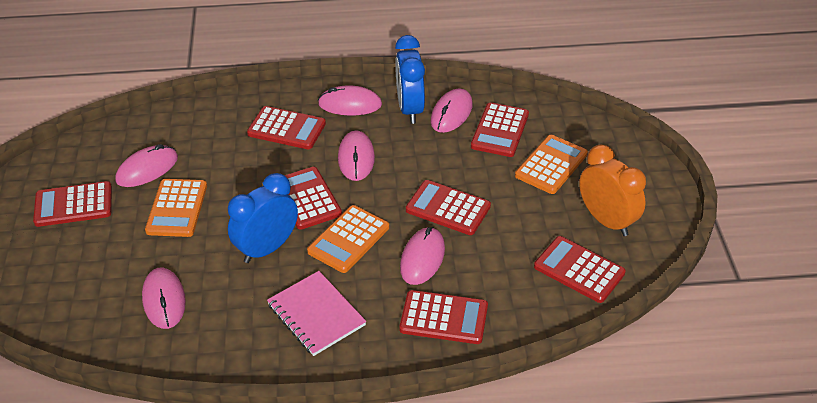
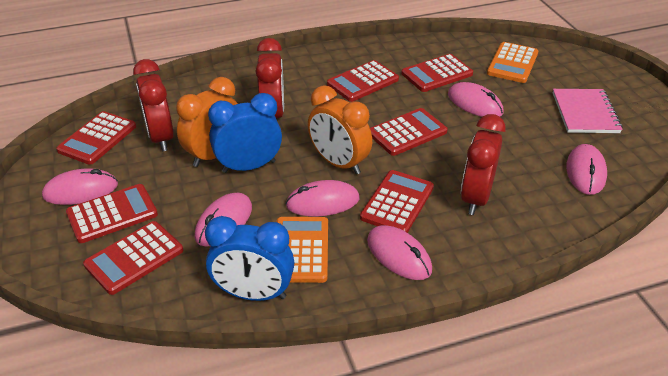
orange calculator: [145,179,207,237] [307,205,389,273] [515,135,588,194] = 3 -> [277,217,328,283] [487,42,538,83] = 2
orange clock: [579,145,646,236] = 1 -> [176,77,238,167] [308,85,372,175] = 2
red clock: none = 0 -> [133,59,174,152] [256,38,284,118] [461,114,506,215] = 3

